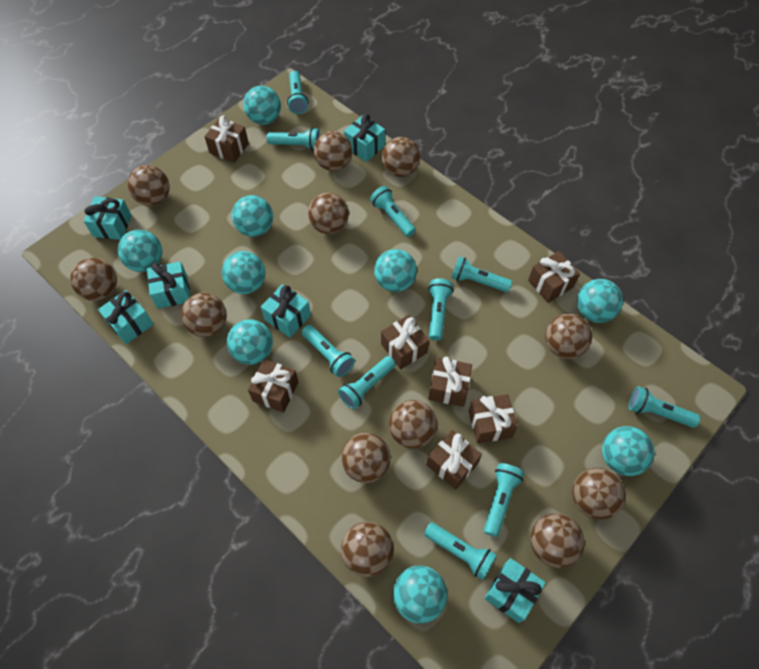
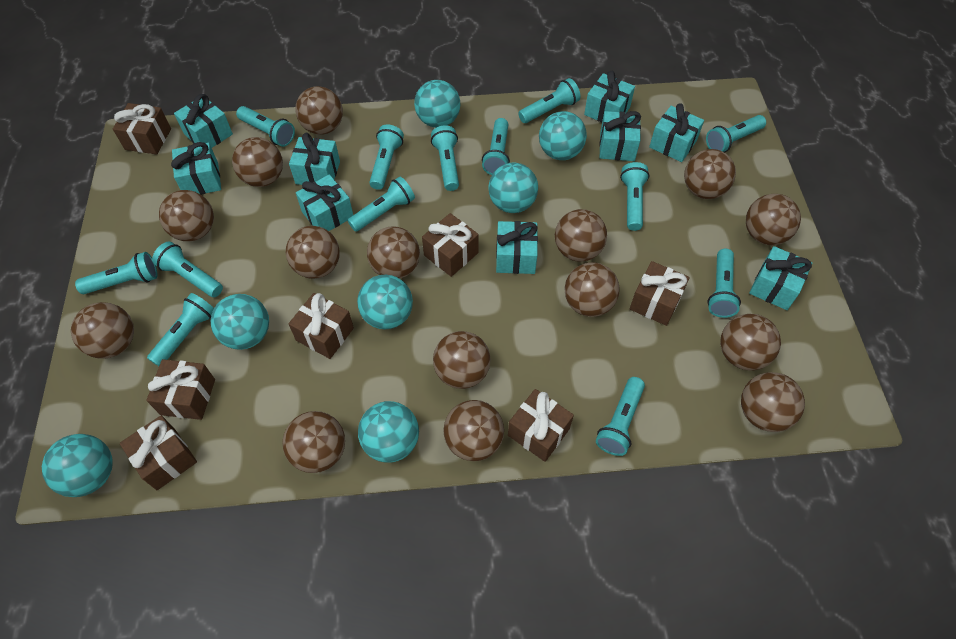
brown ball: [70,258,117,301] [128,165,170,206] [181,293,227,337] [308,193,349,234] [314,131,352,171] [341,433,391,483] [341,522,394,577] [382,137,420,177] [389,400,437,449] [531,513,585,568] [545,314,592,359] [572,468,626,520] = 12 -> [71,302,134,359] [159,190,214,241] [232,137,283,187] [282,411,345,473] [286,226,340,279] [295,86,343,134] [367,226,420,279] [433,331,491,389] [444,400,504,461] [555,209,607,262] [564,262,620,317] [684,149,736,199] [720,314,781,371] [741,372,805,432] [746,194,801,245] = 15
turquoise ball: [118,230,162,272] [222,251,265,294] [227,319,273,365] [232,195,273,237] [243,86,281,125] [374,249,417,292] [393,565,447,624] [577,279,623,323] [602,426,655,476] = 9 -> [42,434,113,497] [211,294,269,350] [357,275,413,330] [358,401,419,463] [414,80,461,128] [488,163,538,213] [539,111,587,160] = 7
turquoise flashlight: [266,128,321,151] [287,71,308,114] [302,325,355,377] [338,356,396,409] [370,186,416,237] [424,522,497,580] [428,279,453,341] [451,257,512,292] [484,463,524,537] [628,386,700,428] = 10 -> [75,252,158,294] [147,293,214,366] [152,242,223,297] [236,106,295,147] [348,177,415,232] [369,124,404,190] [431,125,459,191] [482,118,510,175] [518,78,580,123] [596,377,645,456] [620,162,650,231] [706,115,766,152] [707,249,741,318] = 13
turquoise gift: [84,196,132,240] [98,290,153,344] [147,261,190,309] [261,284,311,338] [344,114,385,162] [484,558,546,623] = 6 -> [171,142,221,195] [174,94,233,148] [289,133,340,185] [296,175,353,231] [496,221,538,274] [584,71,635,123] [599,111,641,161] [649,103,704,162] [749,246,812,310] = 9

